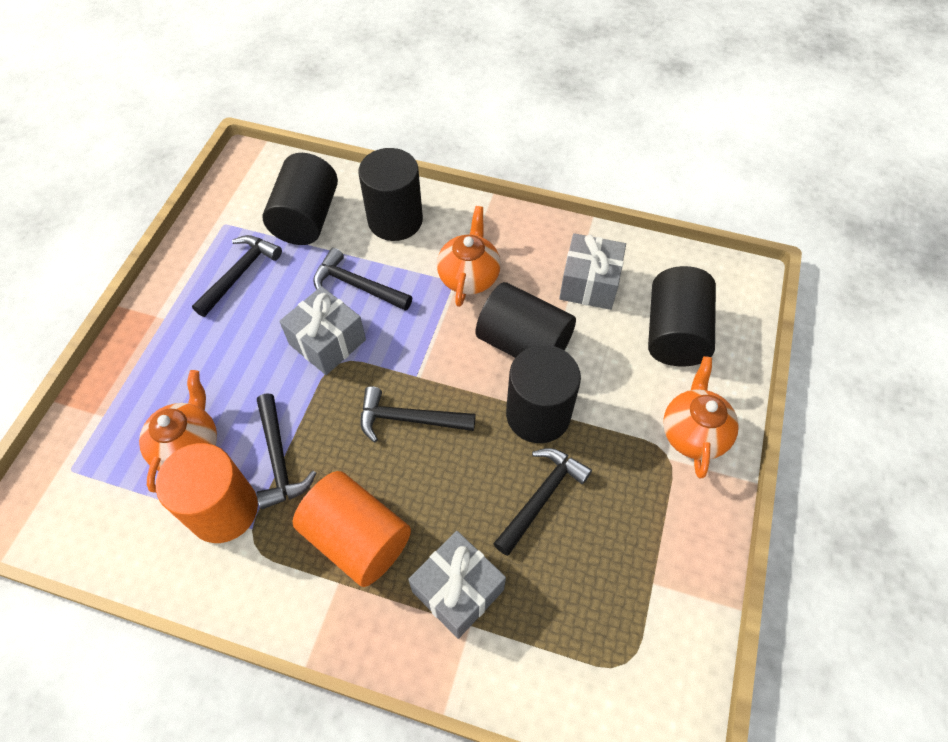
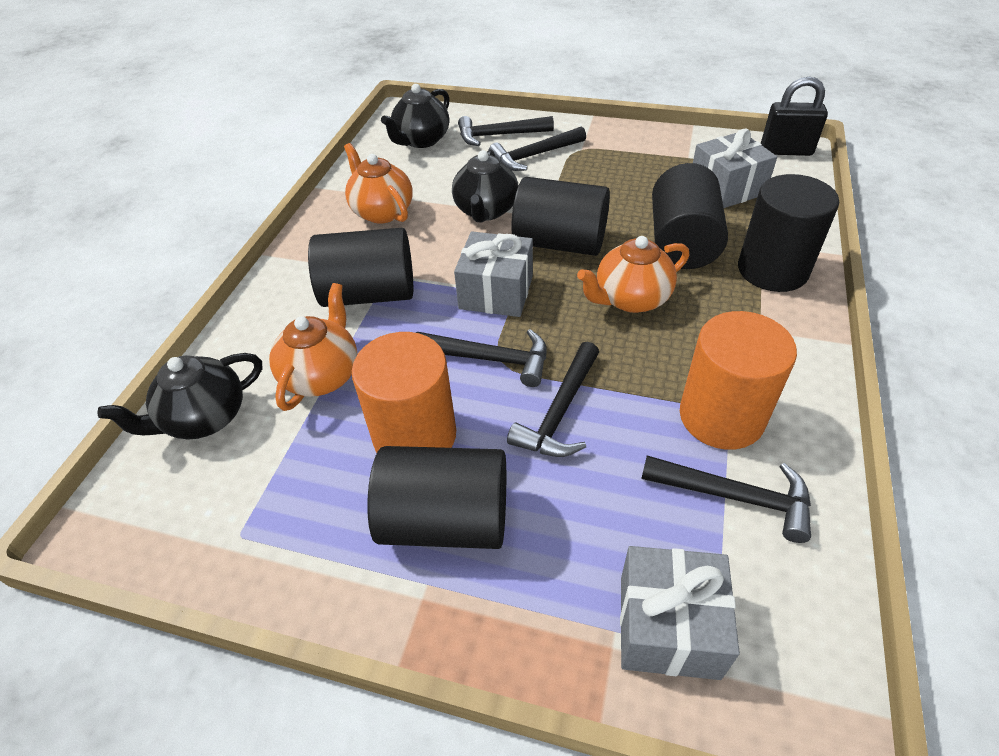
black padlock: none = 0 -> [761,76,828,156] = 1
black teapot: none = 0 -> [97,353,262,439] [381,84,450,148] [452,149,518,222] = 3

